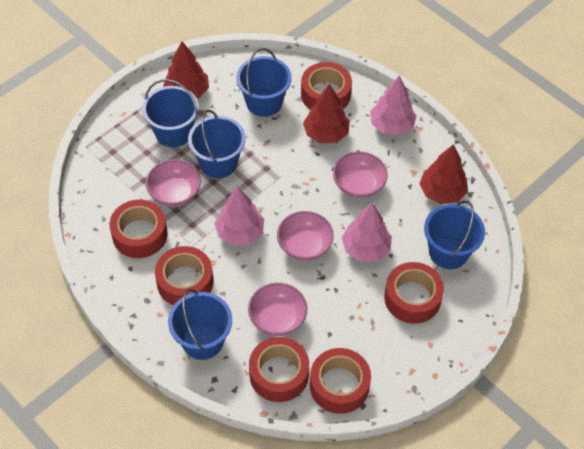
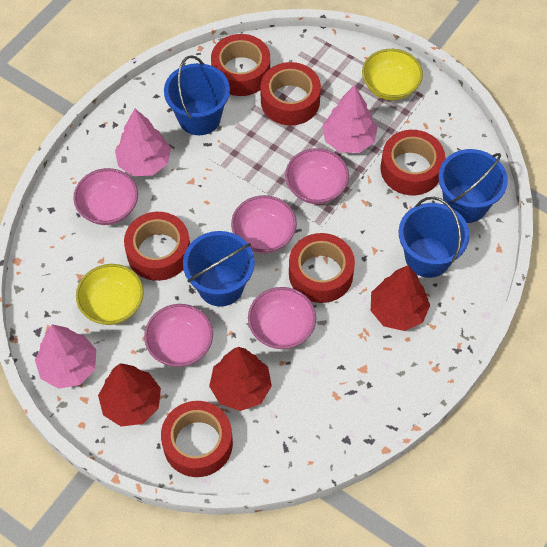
blue bucket: [142,79,199,147] [168,289,232,360] [188,110,246,178] [236,48,292,117] [424,200,485,269] = 5 -> [164,55,230,135] [183,231,255,307] [399,197,470,278] [438,149,508,223] = 4
pink bowl: [146,159,201,207] [248,283,307,336] [277,211,334,261] [333,152,387,198] = 4 -> [73,168,138,225] [144,304,213,367] [231,195,297,253] [248,287,316,349] [285,148,349,204] = 5
yellow bowl: none = 0 -> [76,264,144,325] [362,49,423,100] = 2

